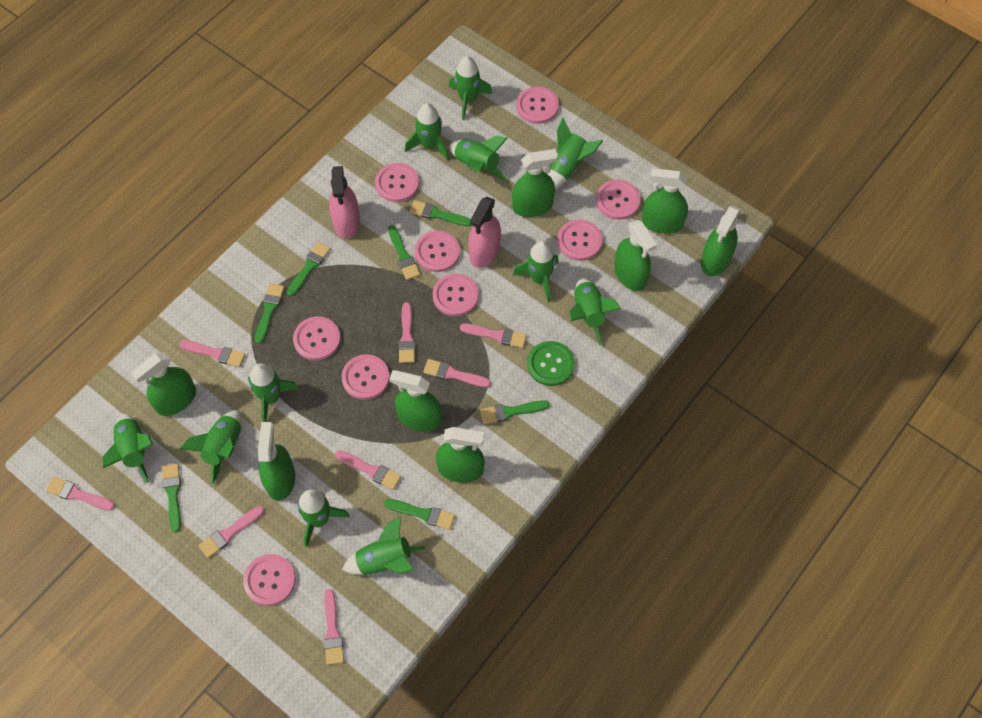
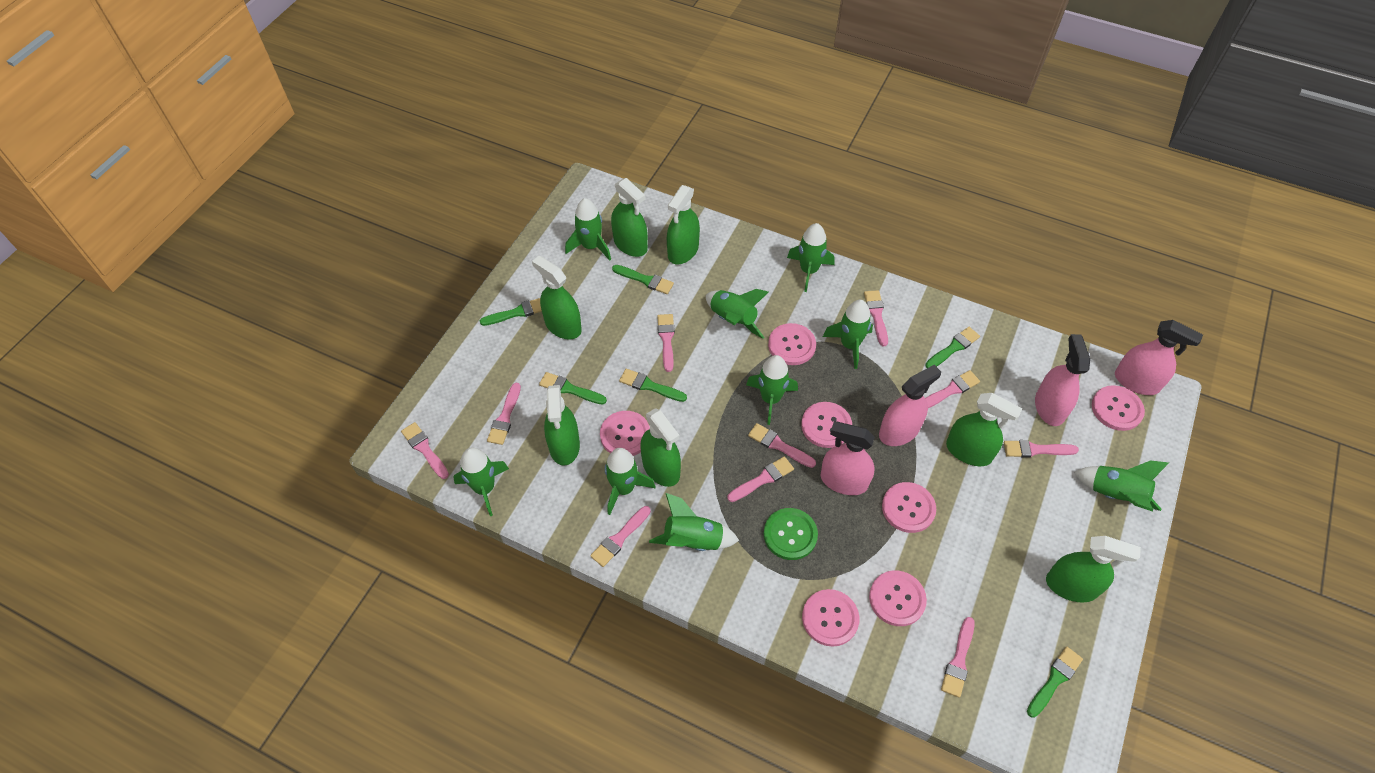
green brush: [162,463,181,533] [255,283,285,344] [287,242,330,296] [384,499,455,530] [388,225,420,280] [410,200,471,226] [480,400,550,424] = 7 -> [480,298,542,326] [539,372,607,405] [612,265,674,294] [619,369,687,402] [925,327,980,368] [1027,647,1083,718] = 6
green rocket: [103,414,153,483] [180,410,242,484] [248,363,299,422] [297,489,349,547] [342,517,425,575] [405,103,449,161] [449,56,492,120] [449,136,508,181] [513,241,559,302] [548,118,603,189] [570,278,621,346] = 11 -> [453,447,509,516] [565,198,611,261] [605,448,655,515] [649,493,739,551] [706,289,769,339] [746,355,798,425] [787,223,834,292] [823,300,873,369] [1074,460,1169,512] = 9
green spray bottle: [131,352,196,416] [258,422,295,501] [389,370,442,432] [436,427,484,483] [512,149,558,217] [614,220,657,291] [642,168,688,234] [701,205,741,276] = 8 -> [532,256,582,340] [544,385,580,465] [611,178,648,257] [640,408,681,487] [667,185,700,264] [946,393,1023,466] [1046,536,1141,603] = 7
pink brush: [46,477,115,511] [179,340,245,367] [198,506,264,558] [324,589,344,665] [335,450,401,490] [399,302,415,363] [423,359,491,388] [460,323,527,348] = 8 -> [401,422,449,479] [487,383,521,445] [590,506,651,567] [657,314,675,372] [727,456,794,502] [748,423,816,468] [864,290,888,346] [925,370,980,408] [941,617,975,698] [1004,440,1079,458] = 10
pink button: [243,554,296,606] [293,316,340,361] [342,354,390,400] [375,163,419,202] [415,231,460,272] [433,274,479,316] [516,87,559,124] [557,219,603,261] [596,180,641,220] = 9 -> [600,411,650,456] [768,323,816,365] [801,402,852,448] [802,589,859,647] [869,571,927,626] [882,482,936,533] [1092,385,1145,431] = 7
pink spray bottle: [329,166,360,239] [468,197,501,268] = 2 -> [820,421,875,495] [879,365,941,446] [1035,334,1090,426] [1115,320,1203,395] = 4

